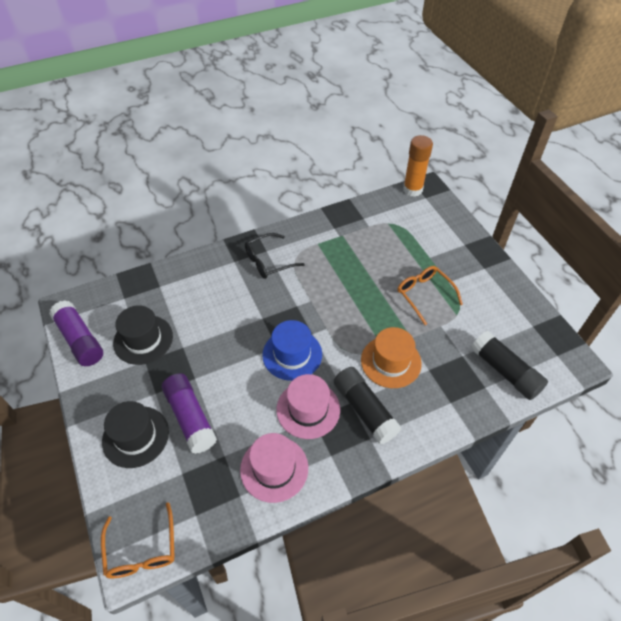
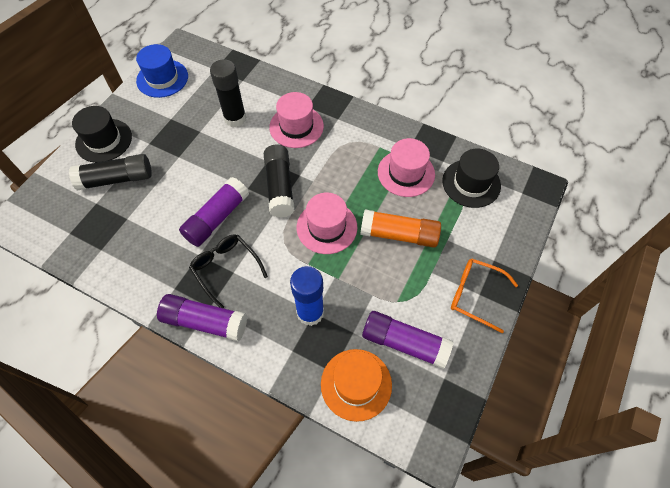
black glue stick: [334,367,402,445] [471,331,548,400] = 2 -> [69,154,152,191] [210,59,246,127] [264,144,295,218] = 3
blue glue stick: none = 0 -> [290,266,324,326] = 1
orange glasses: [101,502,175,579] [397,266,463,325] = 2 -> [451,258,518,333] = 1
pink hat: [240,433,308,503] [276,374,340,439] = 2 -> [269,92,324,148] [297,193,357,254] [378,138,435,197] = 3
purple glue stick: [49,300,103,366] [162,373,217,454] = 2 -> [157,294,247,341] [179,177,249,247] [362,311,453,369] = 3

